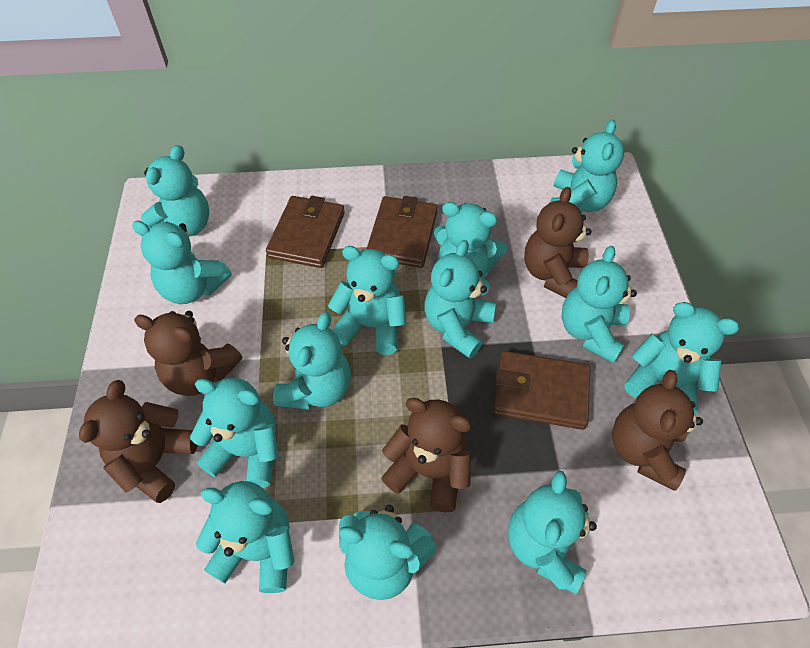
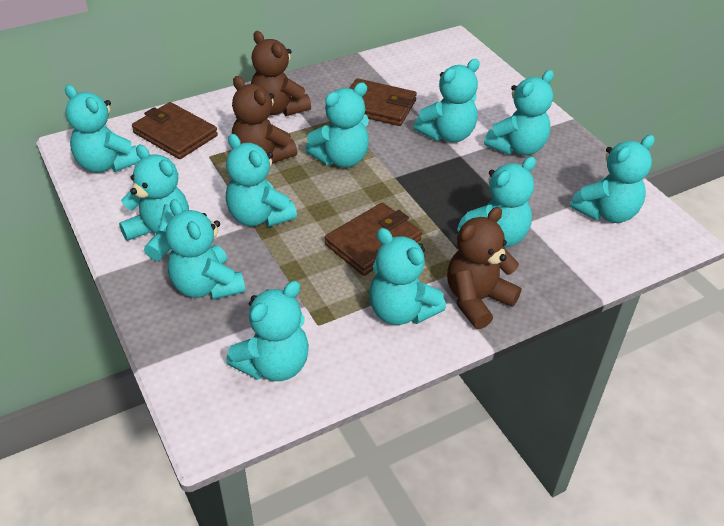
brown teddy bear: [79,380,198,503] [134,311,242,396] [381,398,471,512] [524,187,592,298] [612,370,703,491] = 5 -> [232,76,297,164] [251,31,311,116] [447,207,521,329] = 3
turquoise teddy bear: [132,221,232,304] [141,145,209,237] [190,378,279,488] [196,481,295,593] [273,312,351,410] [328,246,407,355] [339,505,436,600] [424,240,496,358] [434,202,507,277] [508,470,597,594] [550,120,624,214] [561,246,637,363] [624,302,739,415] = 13 -> [65,85,141,173] [119,145,189,261] [166,199,245,300] [226,134,297,227] [226,281,309,381] [305,82,369,168] [369,228,446,325] [414,59,480,142] [457,157,536,247] [484,70,554,155] [570,135,655,223] = 11

